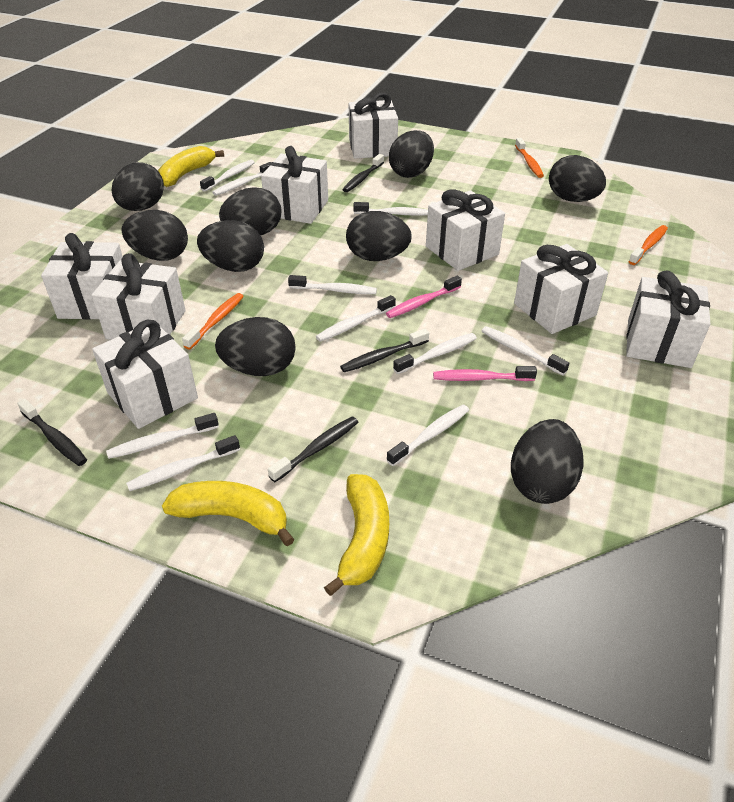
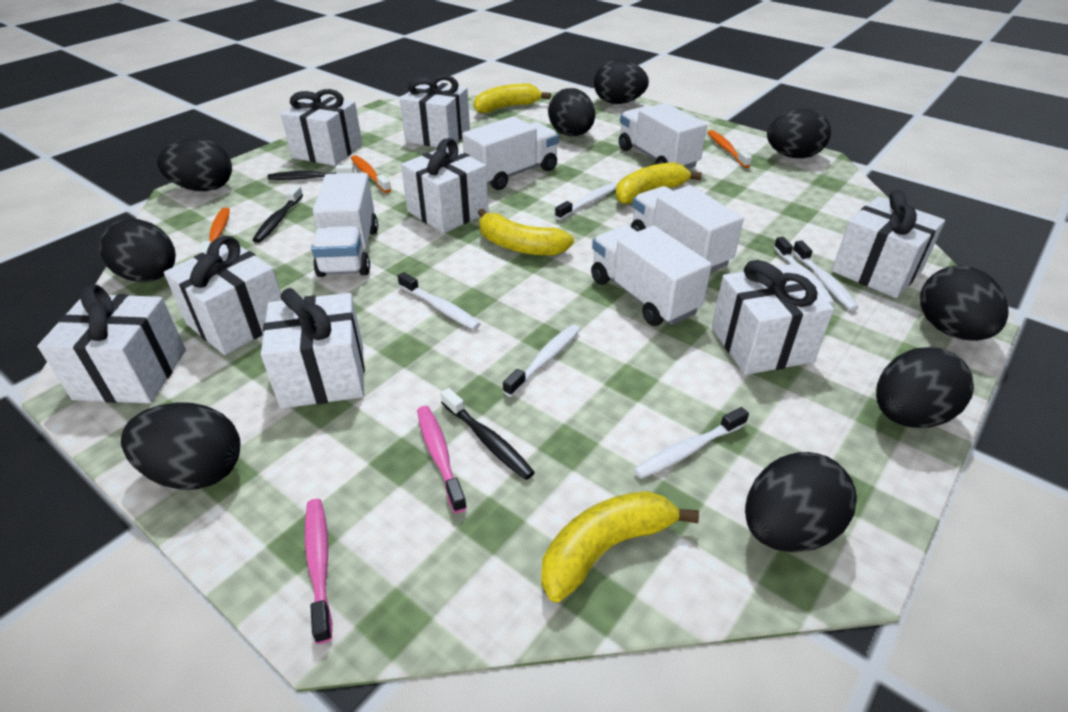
black toothbrush: [17,399,87,466] [268,417,358,482] [340,329,429,372] [342,154,384,192] = 4 -> [253,186,303,243] [267,165,354,180] [440,388,535,480] = 3
white toothbrush: [106,413,219,459] [126,435,240,491] [200,160,255,192] [212,162,271,196] [288,275,377,294] [316,295,396,342] [353,202,428,216] [387,405,469,466] [393,333,477,374] [482,326,569,375] = 10 -> [398,272,480,330] [503,324,580,397] [555,182,617,220] [634,407,749,479] [774,237,835,306] [792,241,859,311] = 6
white truck: none = 0 -> [311,173,378,277] [462,116,559,190] [591,225,712,326] [619,103,707,169] [631,185,744,273] = 5
yellow banana: [158,146,224,187] [162,481,295,546] [324,474,389,596] = 3 -> [474,84,551,113] [478,208,574,256] [541,491,699,603] [616,162,702,204] = 4

